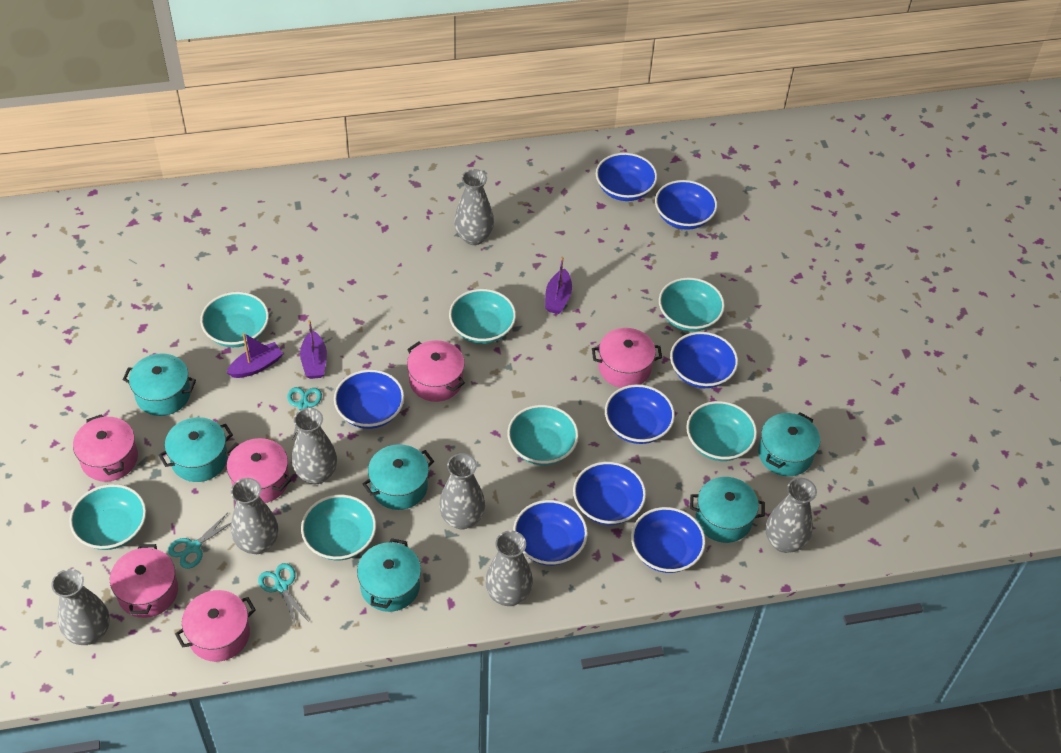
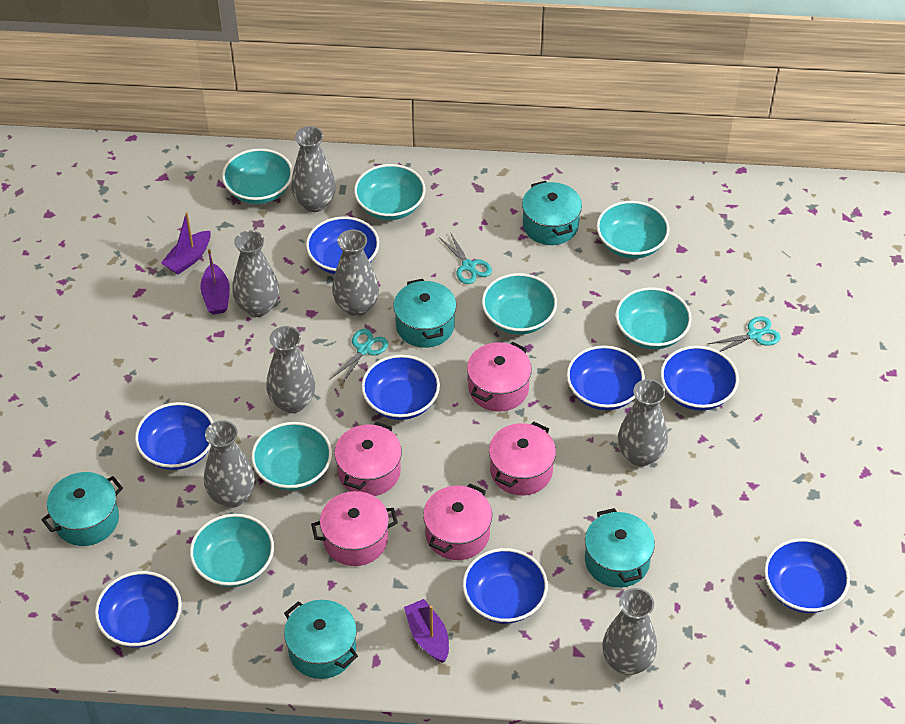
pink pot: [73,414,138,482] [110,544,178,618] [175,590,256,662] [225,438,291,503] [407,340,465,402] [592,328,662,388] = 6 -> [311,491,398,566] [334,422,402,496] [423,483,492,560] [467,342,532,412] [489,422,556,496] = 5
turquoise pot: [123,353,196,416] [159,417,233,482] [357,538,421,612] [363,444,434,510] [690,477,765,543] [758,413,820,476] = 6 -> [41,472,123,546] [284,600,358,679] [393,279,456,348] [522,181,582,245] [585,508,655,588] = 5

